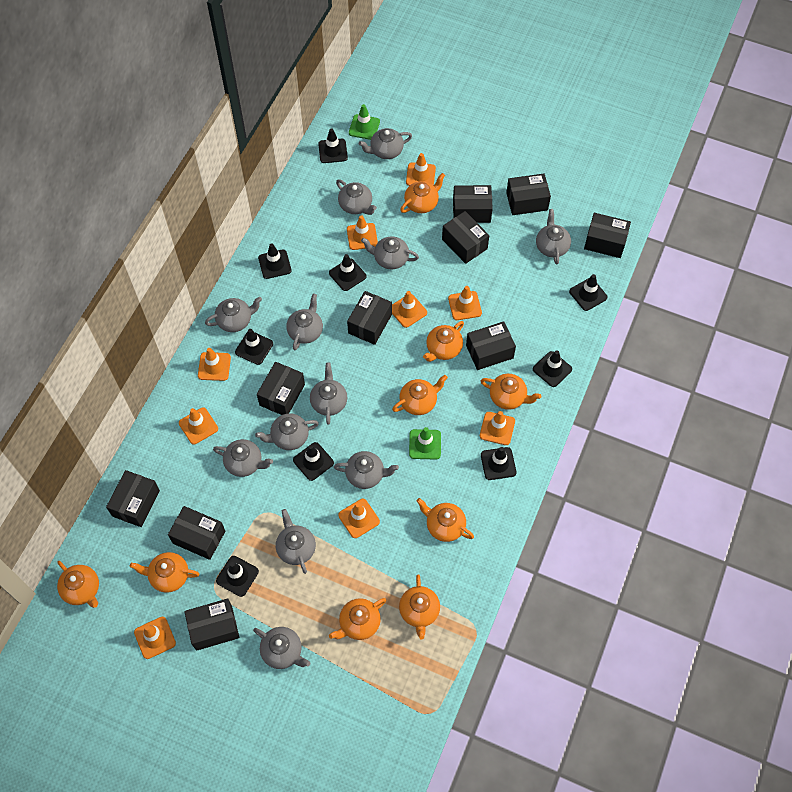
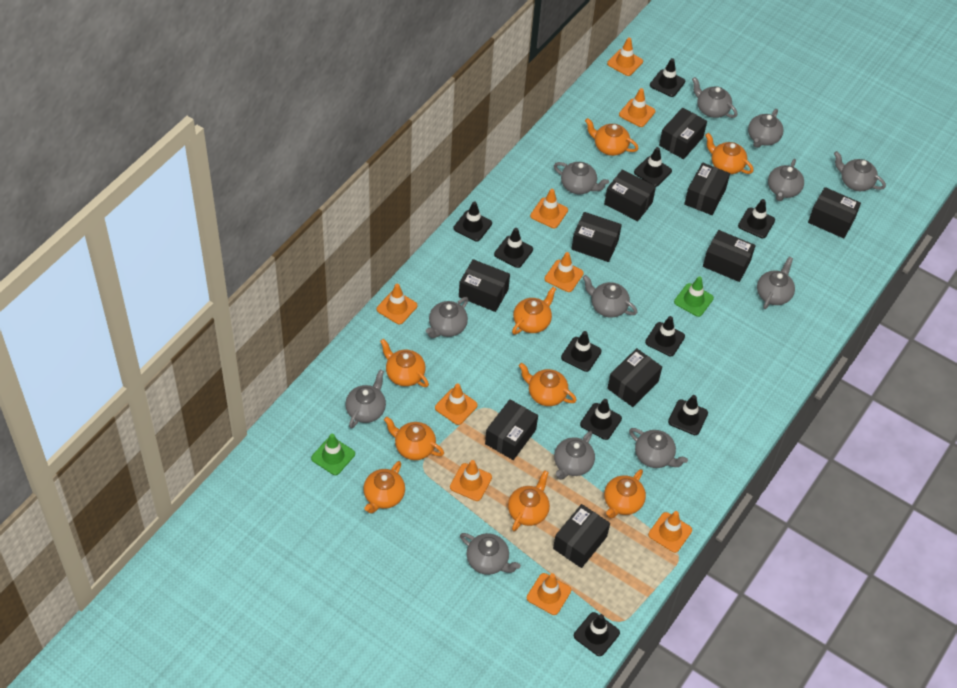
black traffic cone: [216,556,259,597] [235,329,273,365] [258,244,292,279] [293,442,334,481] [318,128,348,163] [329,254,366,291] [481,447,516,480] [533,350,572,387] [569,274,608,311] = 9 -> [454,201,492,241] [494,228,533,268] [561,331,601,372] [574,612,620,656] [580,399,622,440] [634,147,672,187] [645,316,685,356] [650,58,685,97] [668,395,708,435] [738,199,775,238] = 10

